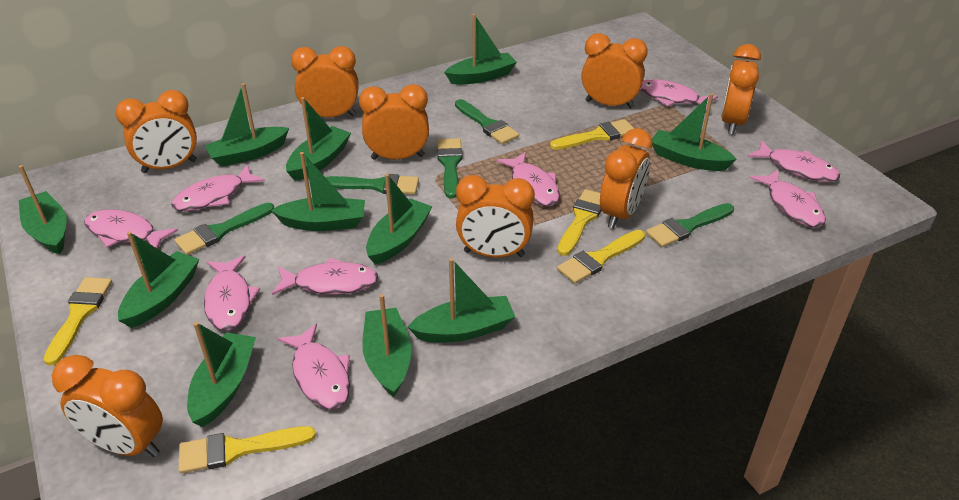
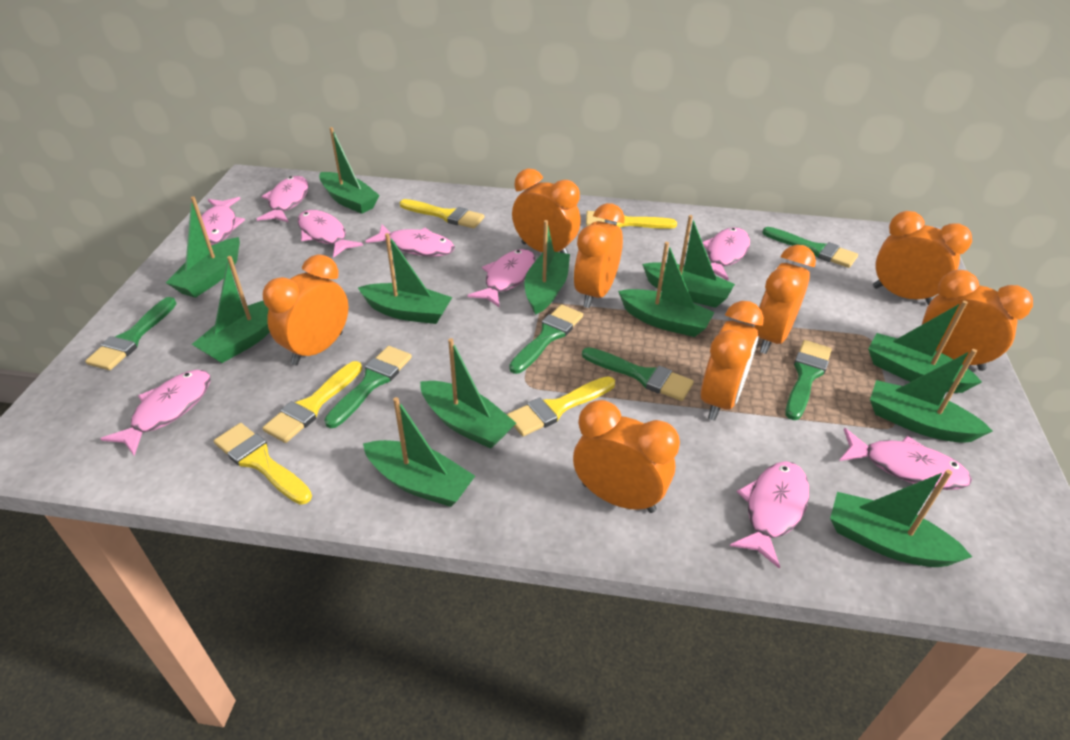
green boat: [19,165,67,254] [118,231,199,328] [187,322,256,427] [205,83,289,167] [271,152,365,231] [286,97,351,181] [362,294,411,397] [366,174,432,265] [407,258,515,343] [444,14,517,85] [652,93,737,171] = 11 -> [166,196,240,298] [192,256,270,363] [319,127,380,214] [358,233,452,324] [363,397,475,507] [420,338,516,449] [524,220,570,315] [618,242,715,337] [642,215,735,308] [830,470,972,567] [868,301,982,393] [870,349,993,443] = 12
green brush: [174,203,274,255] [325,174,419,194] [437,138,462,198] [455,99,519,144] [646,203,734,247] = 5 -> [85,297,177,370] [324,346,412,428] [509,304,583,374] [582,347,694,401] [762,227,858,268] [785,340,832,420] = 6

